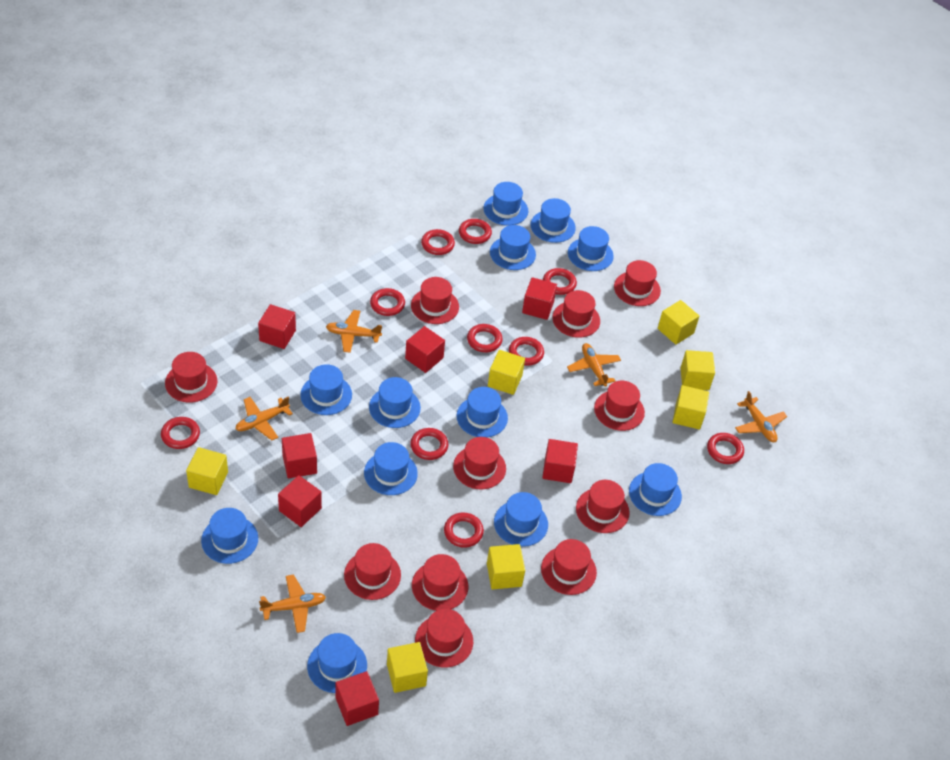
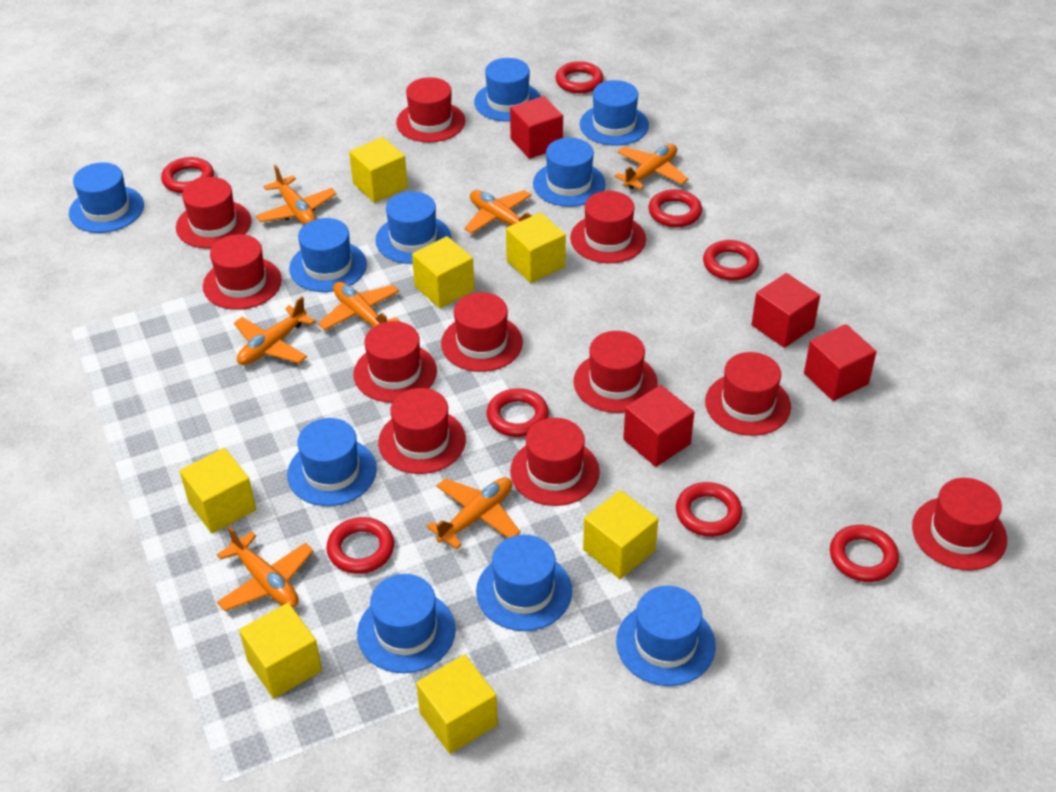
blue hat: [201,508,258,564] [300,364,352,415] [307,633,367,693] [364,442,418,495] [369,377,421,428] [456,387,508,437] [484,182,528,226] [490,225,536,270] [494,492,548,547] [531,198,576,243] [568,226,614,271] [629,463,682,516] = 12 -> [69,163,144,233] [287,418,377,506] [289,218,367,292] [357,574,456,673] [375,191,451,264] [474,58,541,122] [476,534,572,631] [533,138,606,207] [580,80,649,146] [616,586,716,686] = 10
orange plane: [235,397,293,441] [259,575,326,633] [326,310,382,353] [567,343,621,387] [735,391,787,442] = 5 -> [217,526,313,611] [234,296,316,365] [256,165,336,225] [318,282,400,331] [426,478,521,549] [464,190,532,234] [615,144,688,190] = 7
red cube: [258,304,296,349] [278,475,322,527] [282,433,317,478] [335,671,379,726] [405,326,445,373] [522,277,557,320] [542,439,578,483] = 7 -> [510,96,563,159] [623,385,694,467] [752,273,820,348] [804,324,876,401] = 4
red ring: [161,417,200,449] [370,288,405,316] [410,428,448,460] [421,229,455,255] [444,512,484,548] [459,219,492,244] [467,324,502,352] [509,337,544,366] [543,268,577,295] [707,433,744,464] = 10 -> [161,157,214,193] [326,517,394,574] [487,388,549,437] [555,61,604,93] [648,189,702,227] [676,482,742,537] [703,240,759,281] [830,525,899,582] = 8

